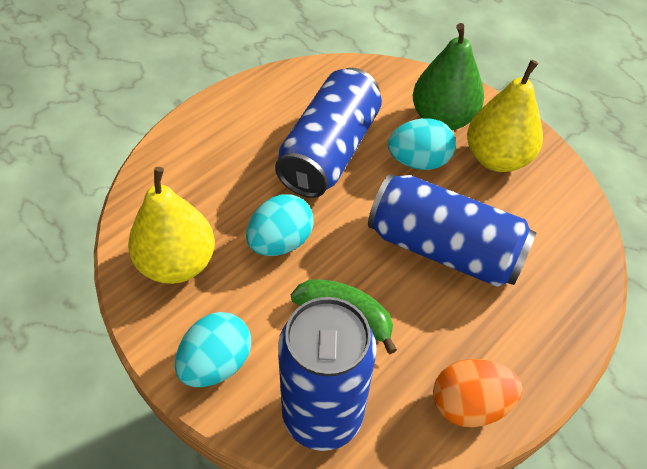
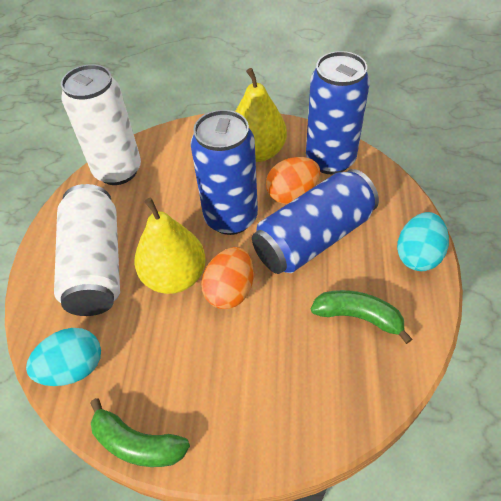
green banana: [291,279,397,354] = 1 -> [91,398,190,467] [311,290,412,344] = 2
green pear: [413,23,484,130] = 1 -> none = 0
orange egg: [433,359,523,427] = 1 -> [201,247,254,309] [266,157,320,204] = 2
turquoise egg: [175,312,251,387] [246,194,314,256] [388,118,456,170] = 3 -> [26,328,101,386] [397,212,449,271] = 2
white can: none = 0 -> [54,184,120,316] [61,64,141,185] = 2

